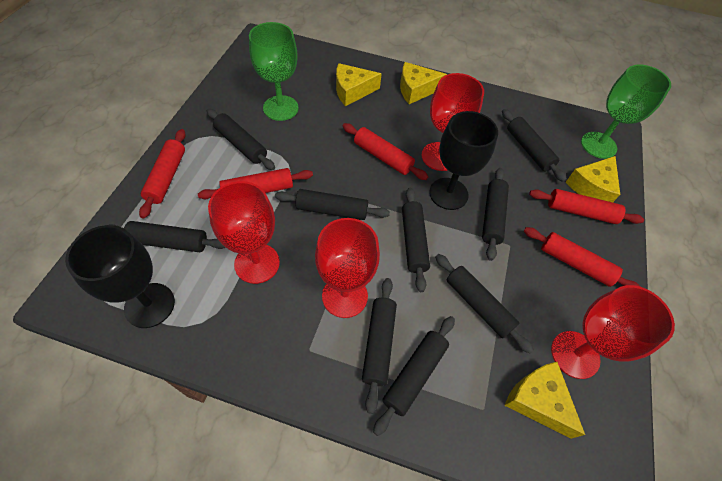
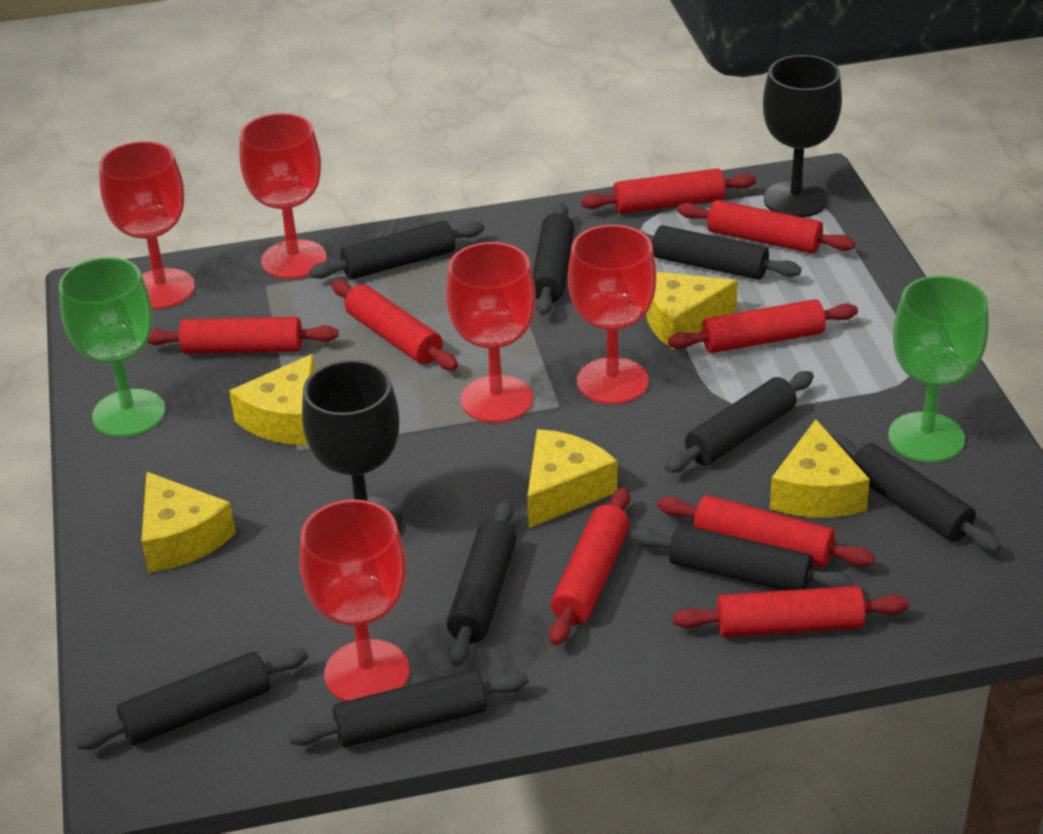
red goblet: [208,181,280,284] [315,218,380,318] [422,73,484,171] [551,285,675,379] = 4 -> [99,141,195,309] [239,113,327,279] [300,499,409,702] [446,242,536,423] [568,225,656,404] = 5
red rolling pin: [139,129,186,219] [198,168,313,199] [343,123,428,180] [524,227,640,287] [529,189,644,224] = 5 -> [147,317,338,354] [332,280,458,370] [549,487,630,646] [581,168,756,214] [657,495,875,567] [668,299,858,353] [673,586,908,637] [677,200,855,254] = 8
yellow cheese: [336,63,382,106] [400,62,447,104] [504,362,585,439] [566,156,620,202] = 4 -> [141,472,236,573] [229,354,315,445] [527,429,617,528] [646,272,738,350] [770,419,870,518] = 5

